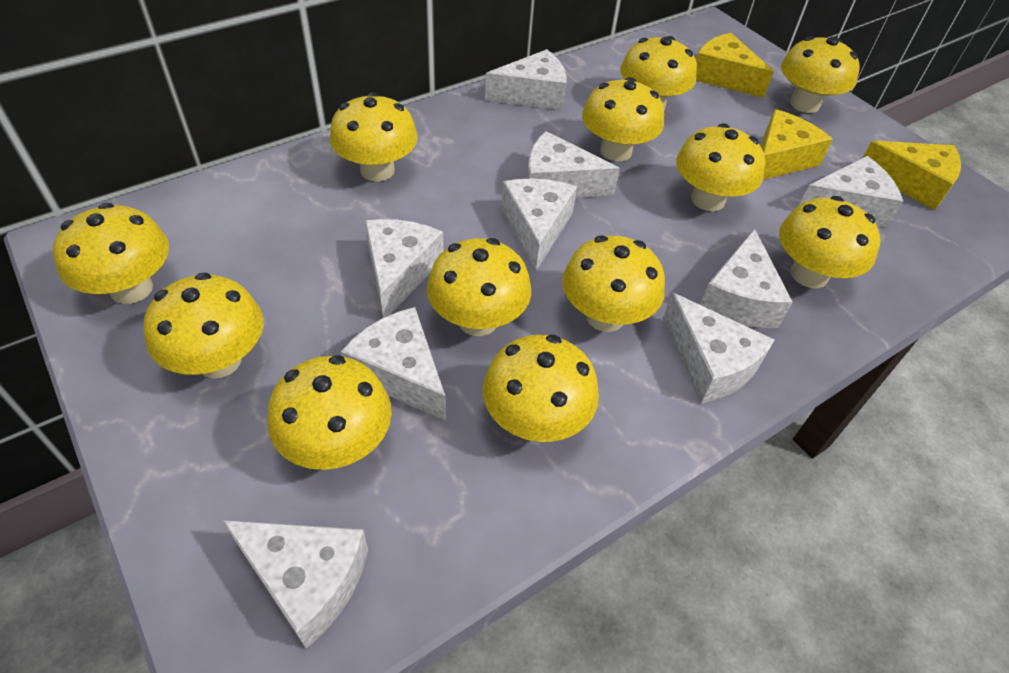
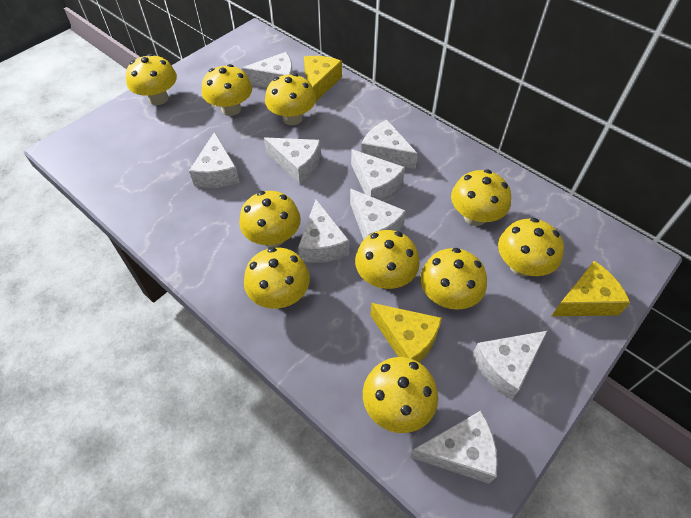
yellow mushroom: [53,203,169,304] [144,272,263,379] [267,355,392,470] [330,92,418,182] [427,238,531,336] [483,335,599,442] [562,235,665,332] [582,77,664,161] [620,36,697,111] [676,123,765,211] [779,196,880,288] [781,36,860,113] = 12 -> [126,54,177,105] [202,64,252,116] [239,191,301,247] [244,247,310,309] [265,73,316,125] [355,230,420,289] [363,357,438,433] [420,248,487,310] [451,170,511,226] [498,218,564,277] = 10

